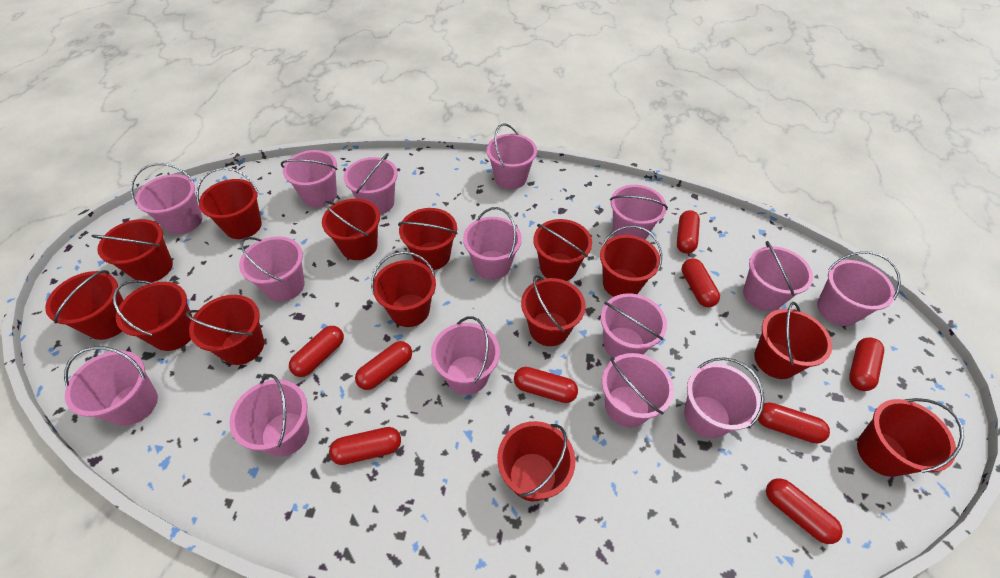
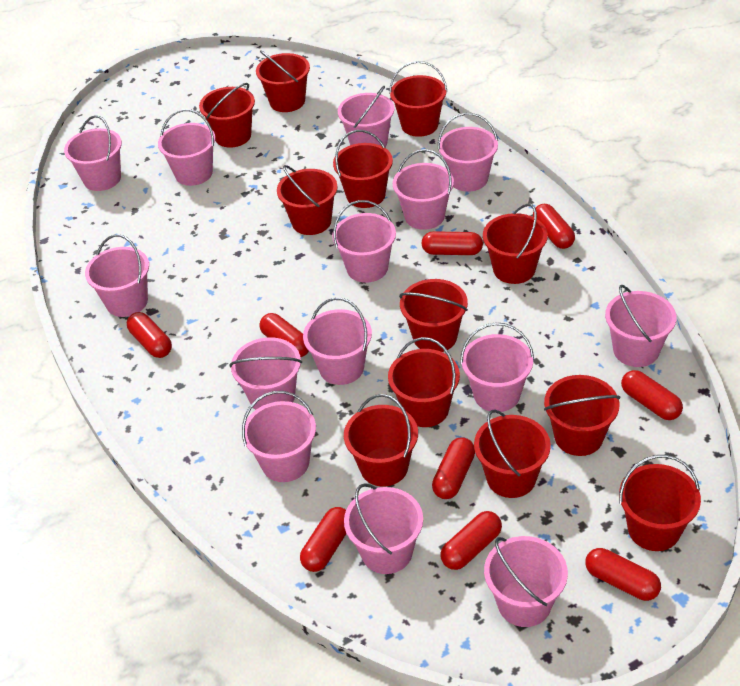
pink bucket: [64,346,158,426] [131,163,202,234] [230,374,309,457] [239,236,305,302] [281,150,337,208] [344,153,398,215] [431,316,500,395] [463,207,522,280] [486,123,537,189] [601,293,667,358] [602,353,674,428] [610,185,668,240] [684,357,764,438] [743,241,813,311] [817,251,901,326] = 15 -> [64,115,122,191] [85,235,149,317] [158,109,215,186] [229,337,302,410] [242,391,316,482] [303,298,372,385] [332,200,396,283] [338,86,394,147] [344,483,423,574] [393,149,454,230] [438,113,498,192] [460,323,534,412] [484,536,568,627] [605,285,676,367] = 14
red bucket: [45,270,123,340] [92,219,173,282] [113,280,192,351] [186,295,264,365] [196,168,262,239] [322,199,380,260] [371,251,436,327] [398,208,458,270] [497,421,576,501] [521,275,586,346] [533,219,592,281] [600,225,662,297] [754,302,832,379] [857,398,964,477] = 14 -> [199,83,255,148] [256,50,310,112] [277,165,338,235] [333,130,393,208] [344,394,418,486] [388,337,460,427] [389,61,447,137] [399,279,468,352] [474,410,551,498] [483,204,548,284] [544,375,620,456] [619,455,701,551] = 12

